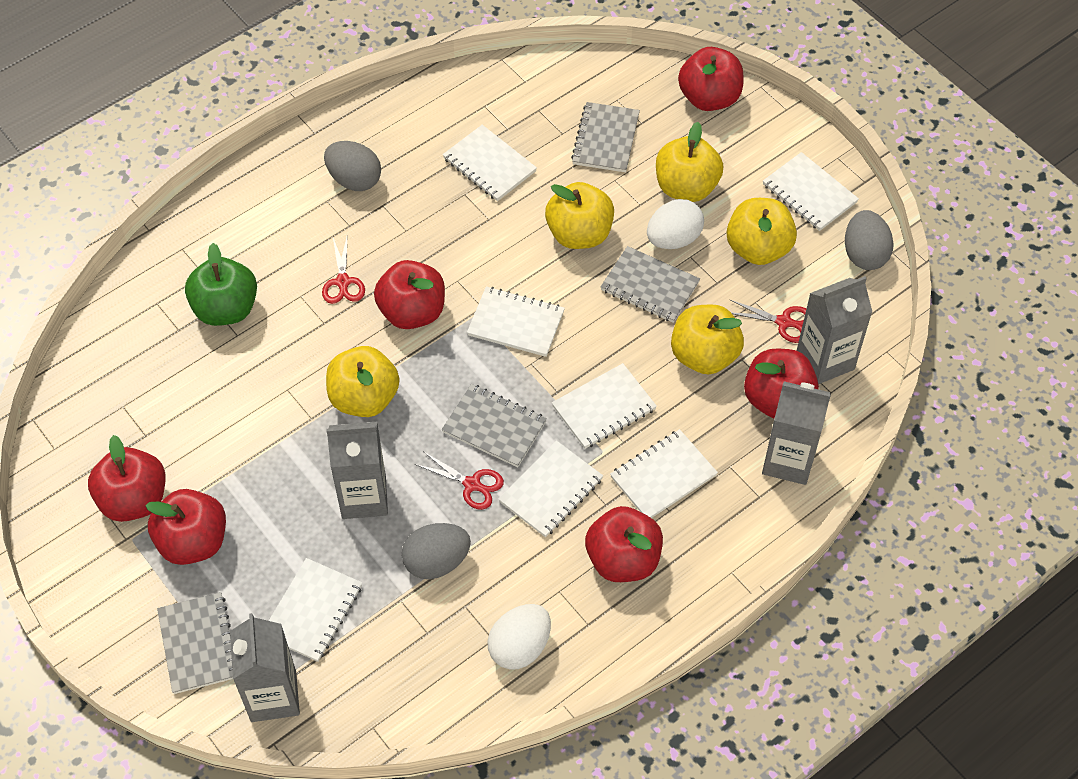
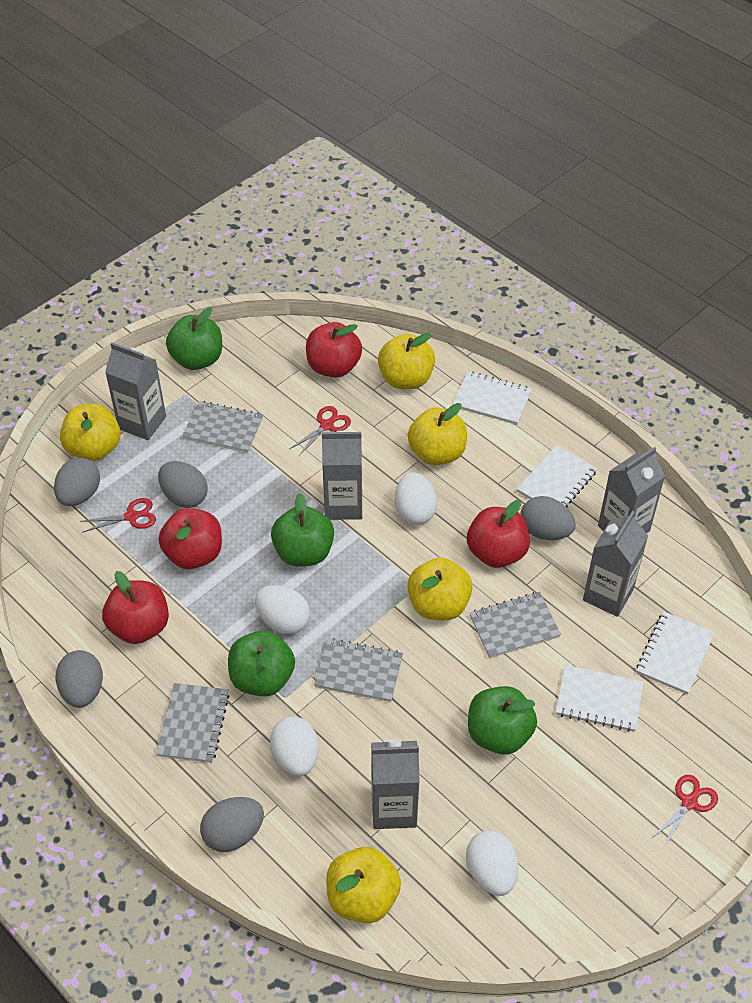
green apple: [185,243,257,326] = 1 -> [166,308,222,370] [228,631,295,696] [271,493,334,567] [468,686,537,755] = 4
grey carton: [230,613,300,722] [326,422,388,519] [762,381,831,485] [797,276,872,384] = 4 -> [105,343,166,440] [322,431,362,520] [371,739,420,829] [583,511,648,617] [598,447,665,534] = 5
grey egg: [324,141,381,191] [402,523,471,579] [845,210,894,270] = 3 -> [54,458,100,506] [56,650,103,708] [158,461,207,508] [200,797,264,852] [520,496,576,540] = 5
red apple: [88,435,165,522] [145,489,226,565] [374,260,445,329] [585,506,663,582] [678,47,743,111] [744,349,819,418] = 6 -> [102,571,169,644] [159,508,222,569] [306,322,362,377] [467,500,530,568] = 4
white egg: [487,604,551,670] [647,199,704,249] = 2 -> [255,585,310,634] [270,716,319,776] [395,472,437,525] [466,830,518,896] = 4
white notebook: [269,558,362,662] [443,125,537,201] [467,287,565,357] [499,440,603,537] [552,363,657,449] [610,429,718,518] [763,152,859,231] = 7 -> [453,371,532,425] [517,445,597,507] [556,665,643,732] [636,612,715,694] = 4

